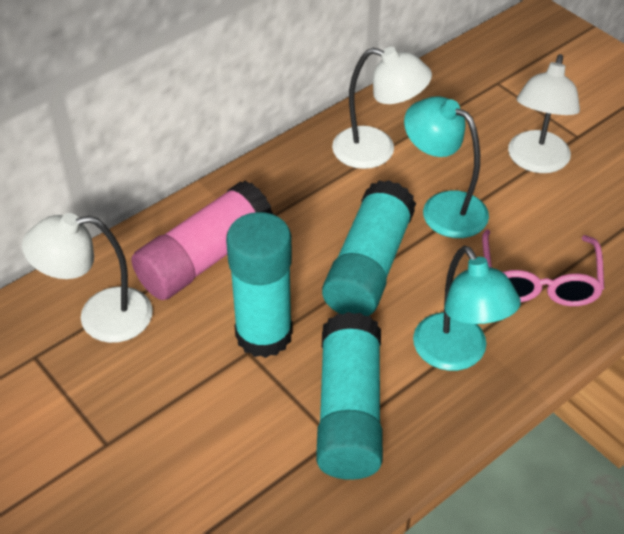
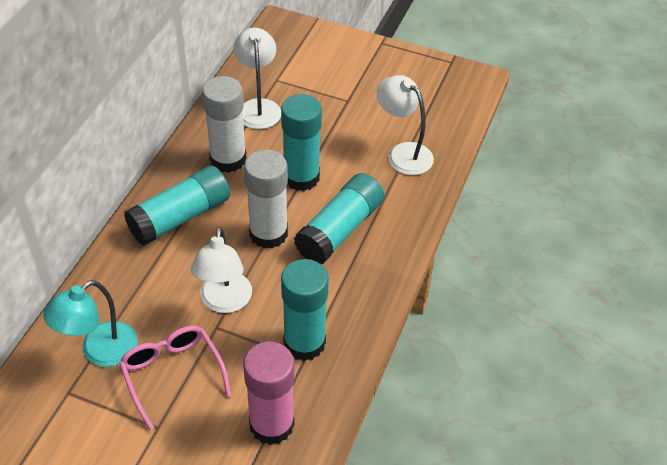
turquoise glue stick: [226,212,293,358] [316,312,383,480] [322,180,416,316] = 3 -> [124,166,230,246] [281,94,322,191] [281,259,329,361] [294,173,384,264] = 4
turquoise lamp: [404,96,489,238] [413,246,521,371] = 2 -> [43,280,138,367] = 1
white glue stick: none = 0 -> [202,76,247,173] [244,150,288,249] = 2

